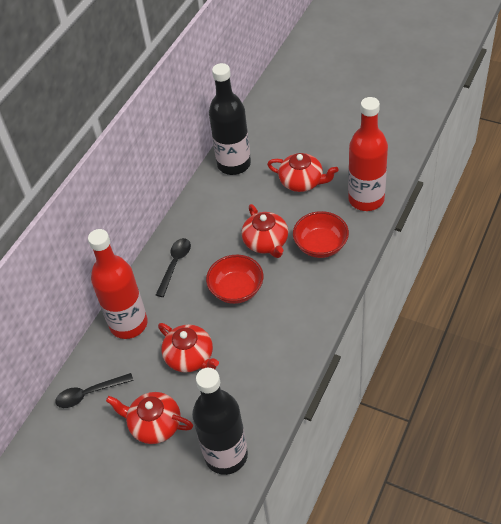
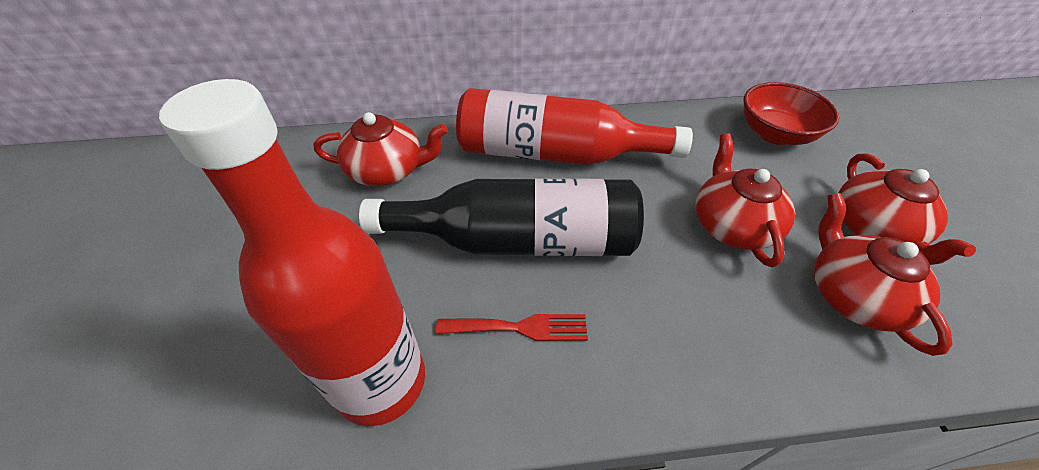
black bottle: [192,368,248,475] [209,63,251,175] = 2 -> [359,178,644,256] = 1
black spoon: [55,373,134,408] [156,238,191,297] = 2 -> none = 0
red bowl: [206,255,263,304] [293,211,349,258] = 2 -> [743,82,839,145] = 1
red fork: none = 0 -> [436,314,588,341] = 1

